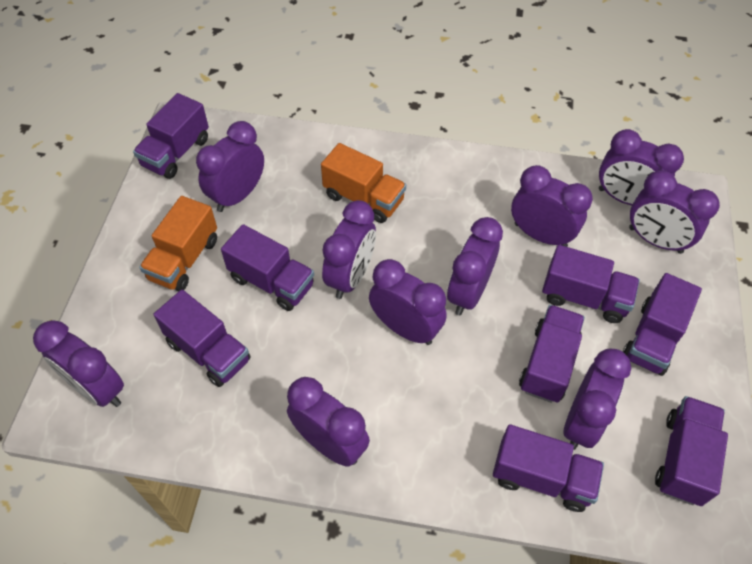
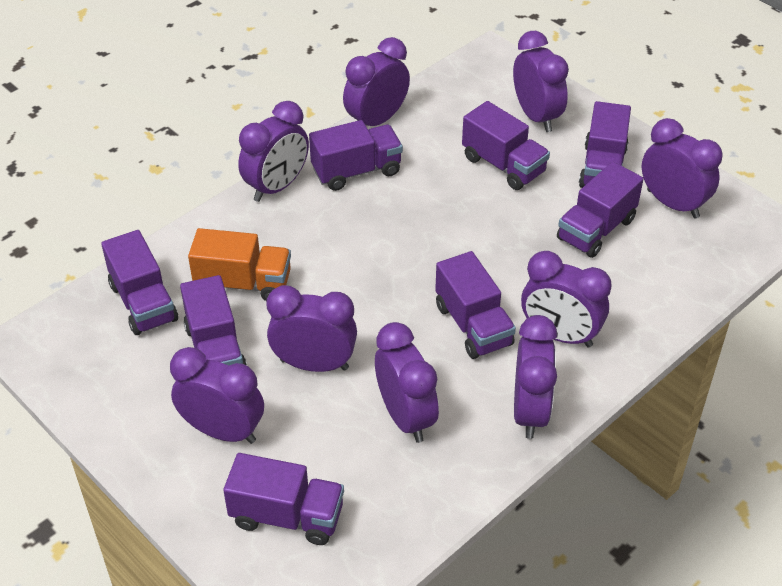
orange truck: [139,196,217,292] [321,143,406,223] = 2 -> [188,228,291,301] = 1
purple clock: [33,320,124,407] [196,121,264,212] [287,377,370,467] [322,200,376,299] [369,259,447,345] [447,217,503,315] [511,165,593,247] [564,348,631,450] [599,129,684,205] [629,170,720,254] = 10 -> [170,347,264,444] [238,101,309,202] [266,285,357,372] [343,37,410,126] [375,322,439,443] [513,31,569,132] [514,315,557,439] [521,251,612,347] [642,118,723,219] = 9

